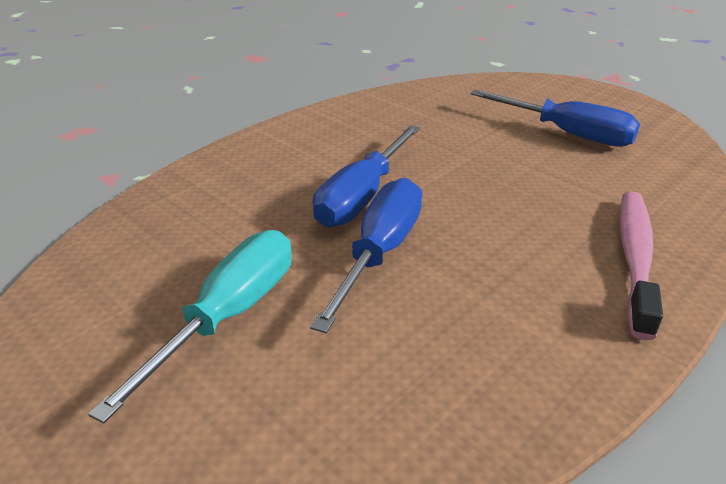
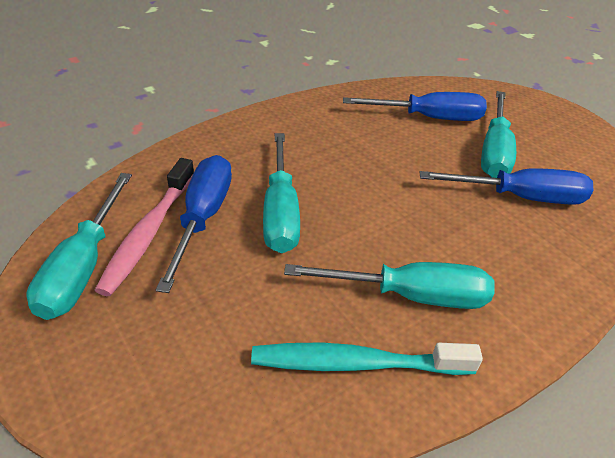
turquoise screwdriver: [88,230,292,424] = 1 -> [26,173,132,320] [263,133,300,253] [284,262,495,309] [481,91,516,178] = 4
turquoise toothbrush: none = 0 -> [251,342,483,375] = 1

